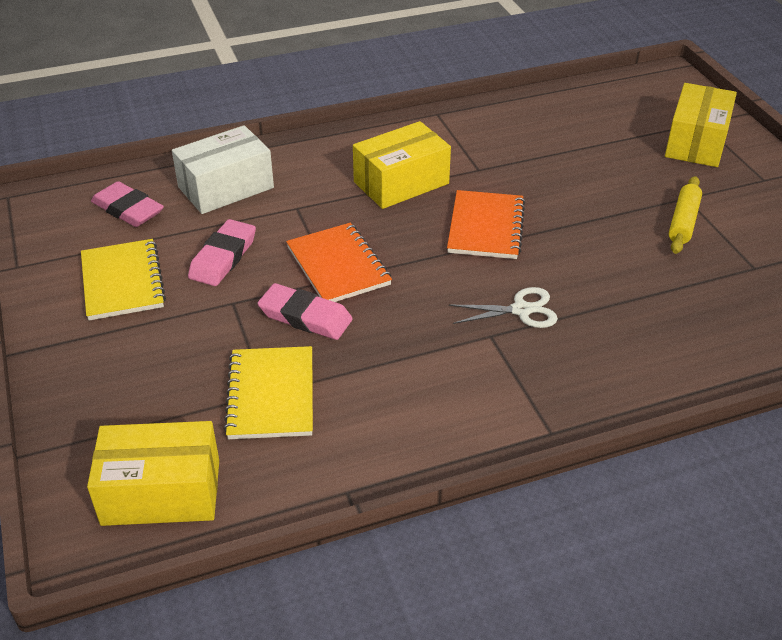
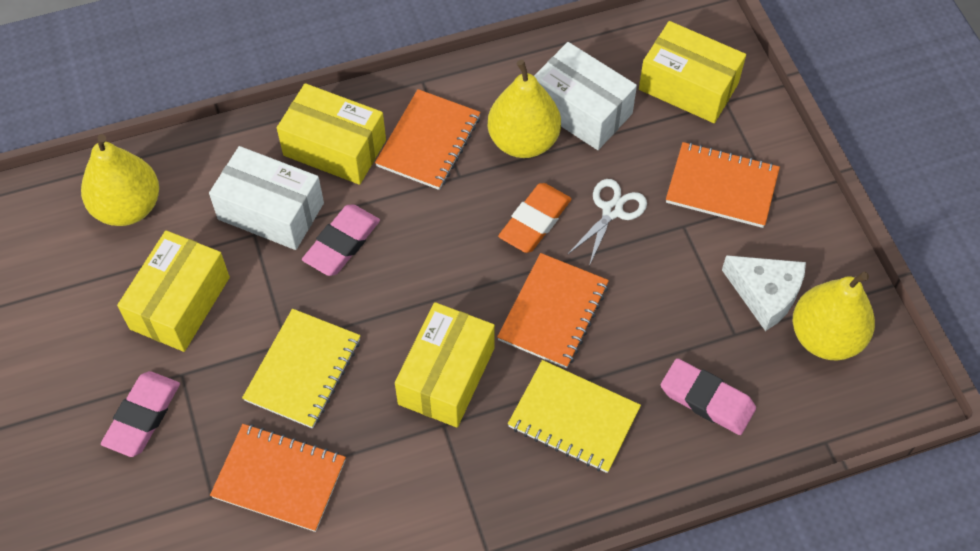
orange eraser: none = 0 -> [498,183,571,253] = 1
orange notebook: [286,223,392,302] [447,190,525,259] = 2 -> [210,424,346,532] [375,89,481,190] [497,253,609,368] [666,142,780,228] = 4
white box: [172,125,274,214] = 1 -> [209,146,324,250] [534,42,637,150] = 2
white cheese: none = 0 -> [722,255,806,331] = 1
yellow box: [87,421,219,526] [353,121,451,209] [665,83,737,167] = 3 -> [117,230,230,352] [277,83,386,185] [395,302,495,428] [639,21,746,123] = 4
yellow pear: none = 0 -> [81,134,159,226] [488,60,561,158] [793,272,875,360] = 3
yellow rolling pin: [669,176,702,254] = 1 -> none = 0

